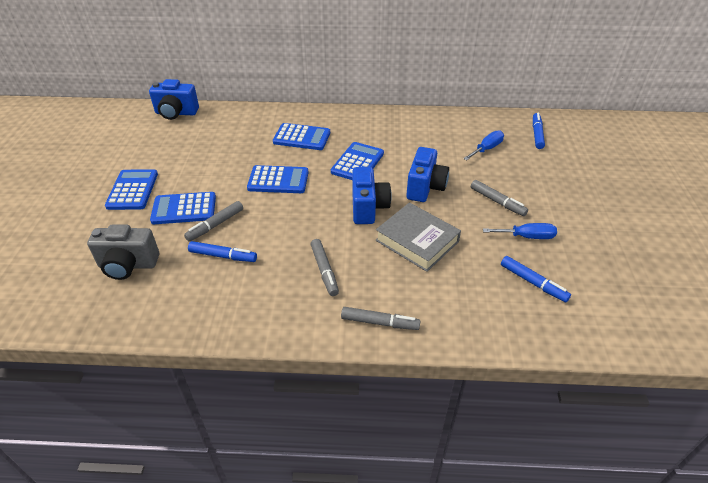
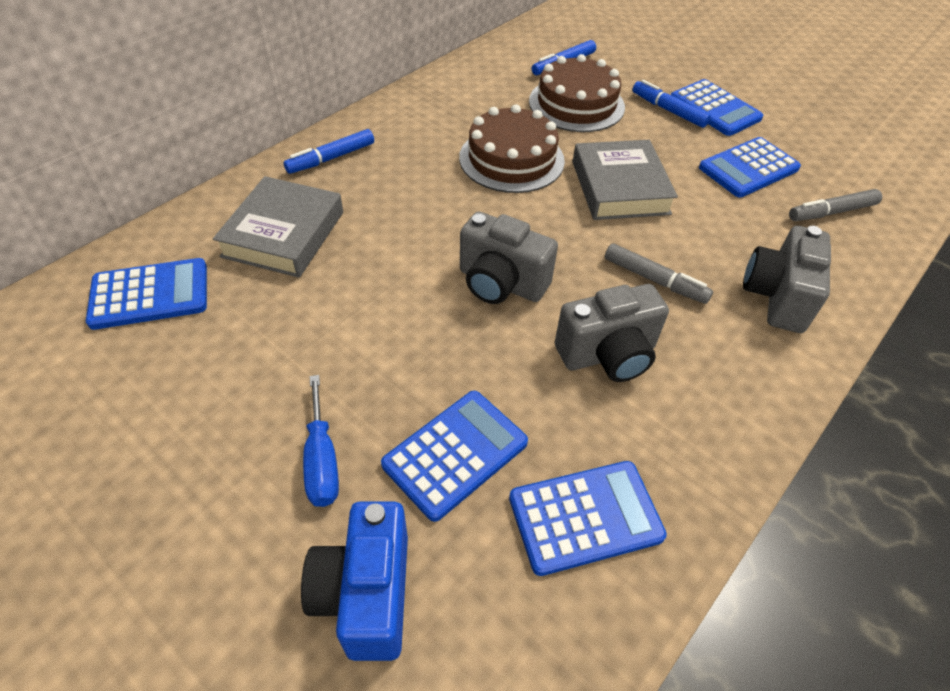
blue camera: [149,79,199,120] [352,167,392,224] [406,147,449,202] = 3 -> [301,501,408,661] = 1
blue screwdriver: [463,130,504,160] [483,223,557,239] = 2 -> [303,375,339,507] = 1
brown cake: none = 0 -> [459,104,565,193] [529,54,625,132] = 2
grey book: [375,202,461,272] = 1 -> [213,176,343,278] [573,140,678,220] = 2
grey camera: [87,225,159,280] = 1 -> [460,211,558,304] [555,284,669,382] [743,226,831,333] = 3
grey marker: [184,201,243,241] [310,239,339,296] [341,307,421,330] [471,180,528,216] = 4 -> [605,243,713,304] [789,189,882,221] = 2

